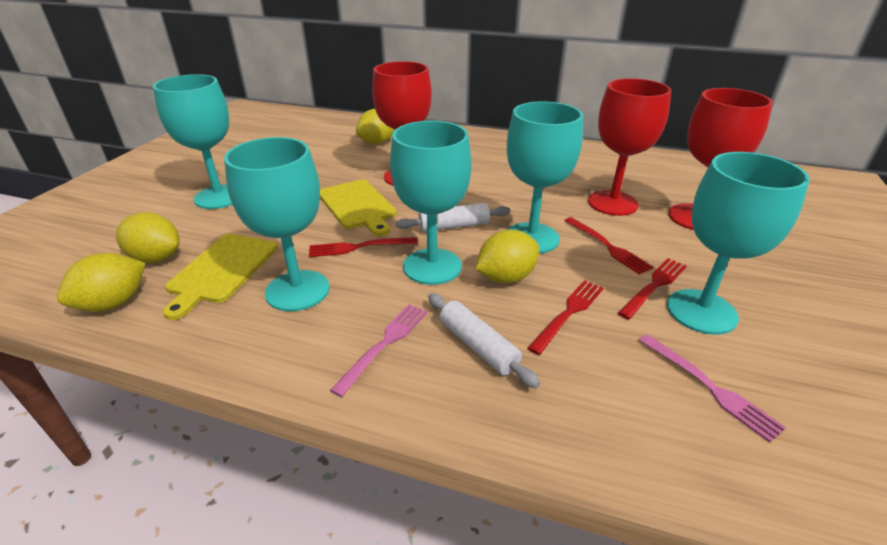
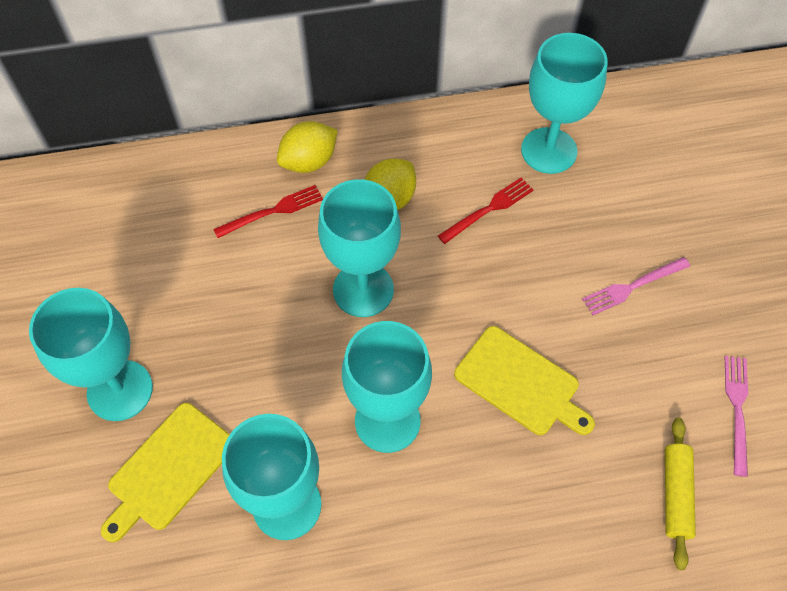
red fork: [309,237,418,257] [528,280,603,355] [564,217,653,274] [618,258,687,320] = 4 -> [213,185,323,238] [438,178,533,244] = 2
red goblet: [372,61,432,186] [588,78,671,216] [668,88,773,230] = 3 -> none = 0
white rolling pin: [396,203,510,232] [428,293,540,388] = 2 -> none = 0
yellow lemon: [57,253,146,312] [116,212,180,263] [356,109,394,144] [476,230,539,283] = 4 -> [277,121,338,173] [364,159,416,210] = 2
yellow rolling pin: none = 0 -> [665,417,696,570] = 1

